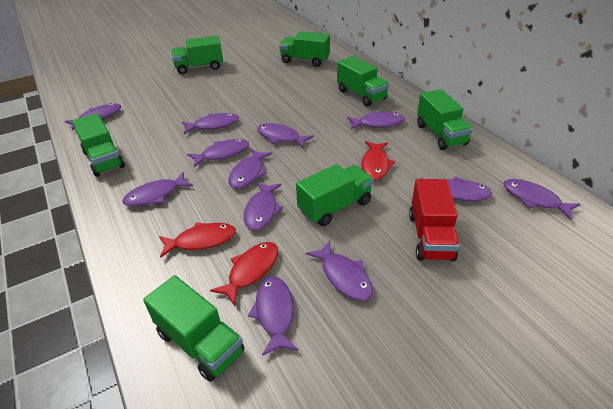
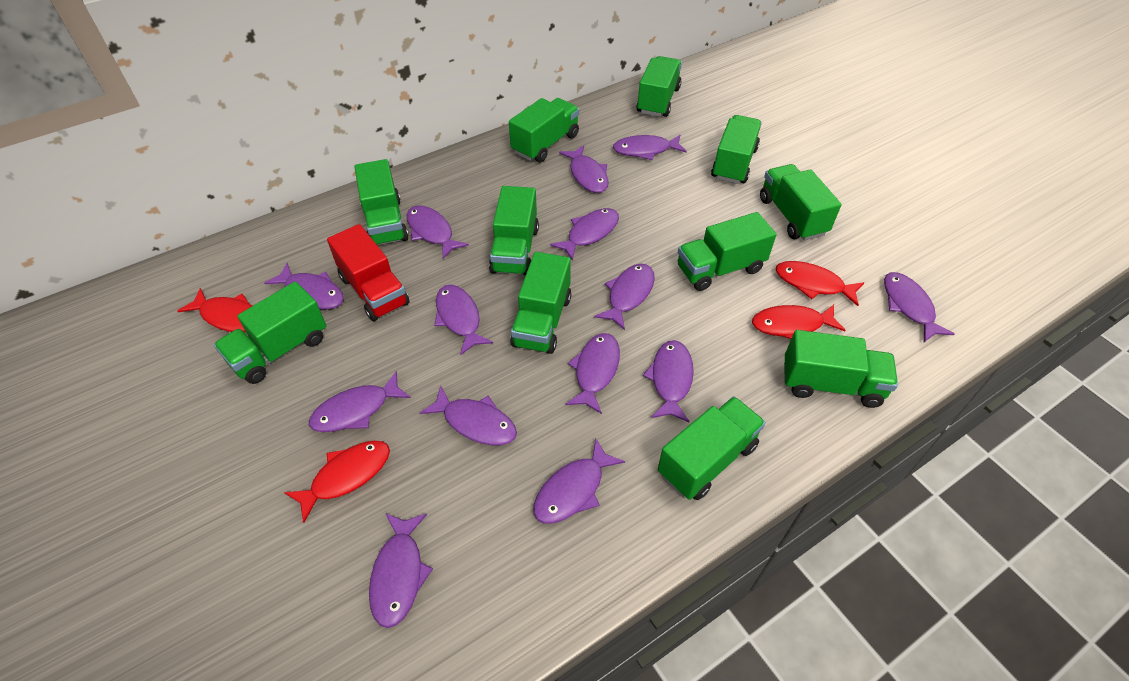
green truck: [72,113,125,177] [143,275,244,382] [171,36,223,74] [279,31,330,67] [296,164,373,226] [337,56,389,107] [417,89,473,150] = 7 -> [214,282,326,384] [354,159,409,245] [489,186,539,276] [509,98,579,162] [510,252,571,354] [636,56,682,117] [658,396,766,500] [678,212,777,291] [711,115,762,184] [760,164,841,241] [784,330,898,408] = 11
purple fish: [65,103,121,131] [123,172,193,206] [182,113,239,134] [187,139,249,167] [229,148,272,189] [244,182,283,230] [248,276,298,356] [257,123,314,148] [306,240,373,301] [347,111,405,129] [421,176,493,201] [504,179,580,220] = 12 -> [264,263,344,309] [309,371,411,432] [369,513,433,628] [407,205,469,259] [420,386,517,445] [434,285,493,355] [533,439,625,524] [550,208,619,261] [559,145,609,193] [566,333,620,414] [594,264,655,330] [613,135,687,160] [643,340,694,422] [884,272,955,342] = 14
red fish: [159,222,236,258] [210,242,278,306] [361,141,395,180] = 3 -> [178,288,252,332] [284,441,390,523] [752,305,845,339] [776,261,864,306] = 4

